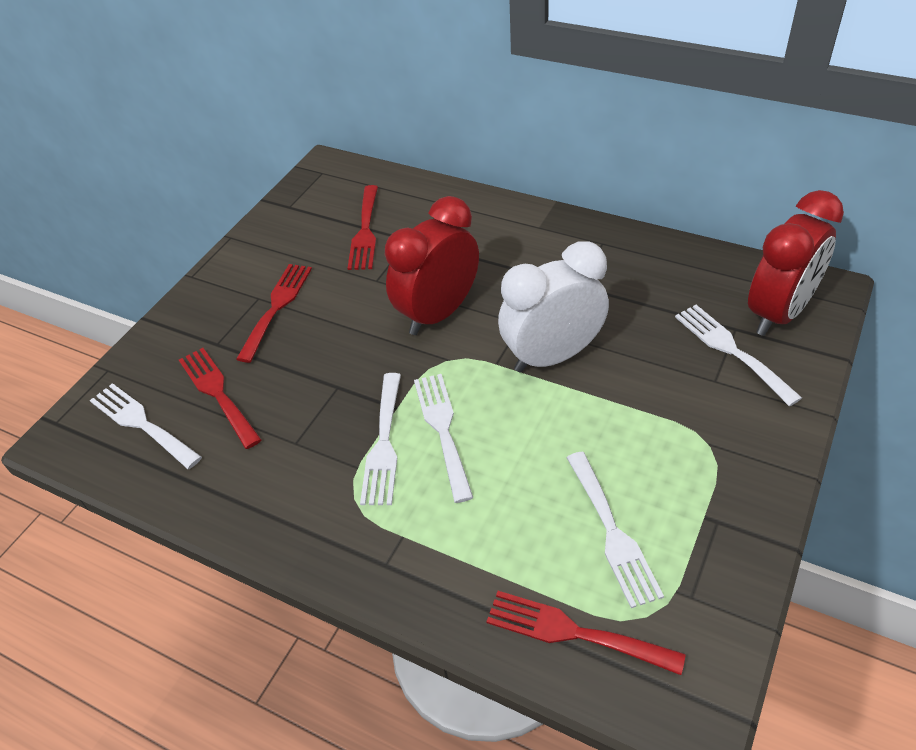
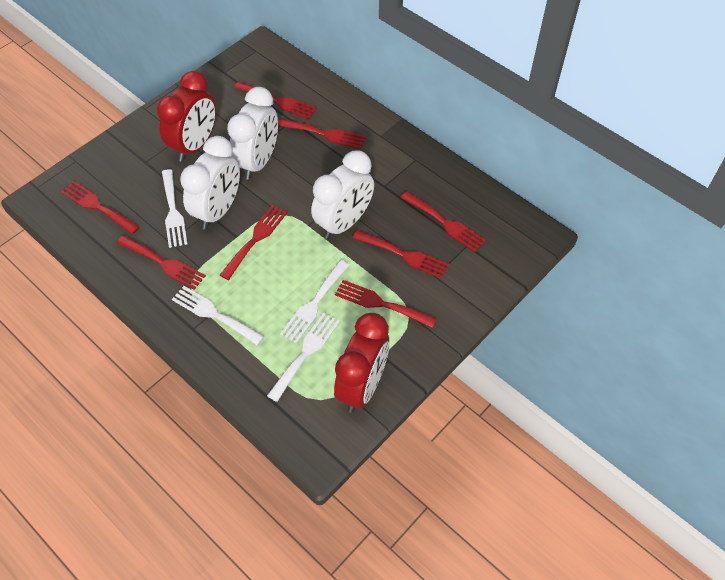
red fork: [179,348,262,449] [236,264,312,363] [347,185,378,270] [486,591,686,675] = 4 -> [61,181,140,234] [117,235,206,290] [220,205,288,280] [234,81,317,119] [278,119,366,149] [335,280,437,328] [353,230,449,279] [401,191,486,252] = 8
white clock: [498,241,609,373] = 1 -> [180,136,240,230] [227,87,278,180] [311,150,374,239] = 3
white fork: [90,383,202,469] [360,373,401,505] [414,374,473,503] [566,451,664,608] [675,305,802,406] = 5 -> [162,169,187,248] [172,286,265,345] [267,312,340,402] [280,260,349,344] = 4

